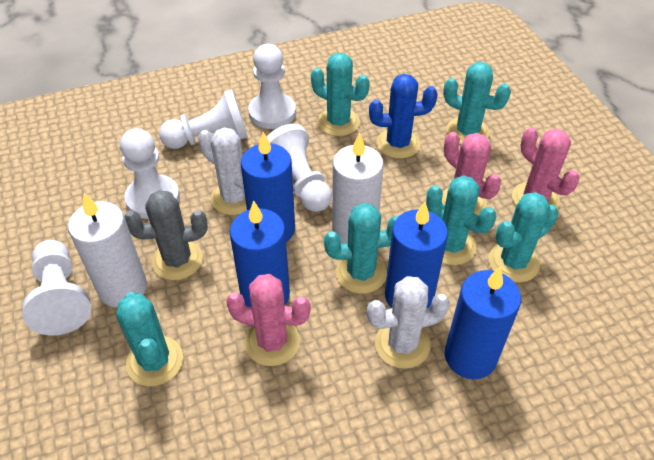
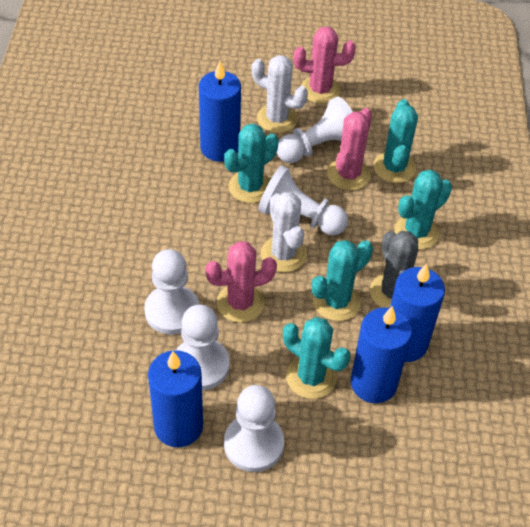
blue cactus: [369,74,438,159] = 1 -> none = 0
turquoise cactus: [116,292,183,386] [311,53,370,136] [324,203,399,294] [426,175,496,265] [443,62,511,144] [489,192,558,283] = 6 -> [224,124,278,203] [283,317,350,399] [312,240,373,321] [373,99,418,183] [394,170,452,250] = 5
white candle: [68,193,147,308] [332,133,384,243] = 2 -> none = 0

